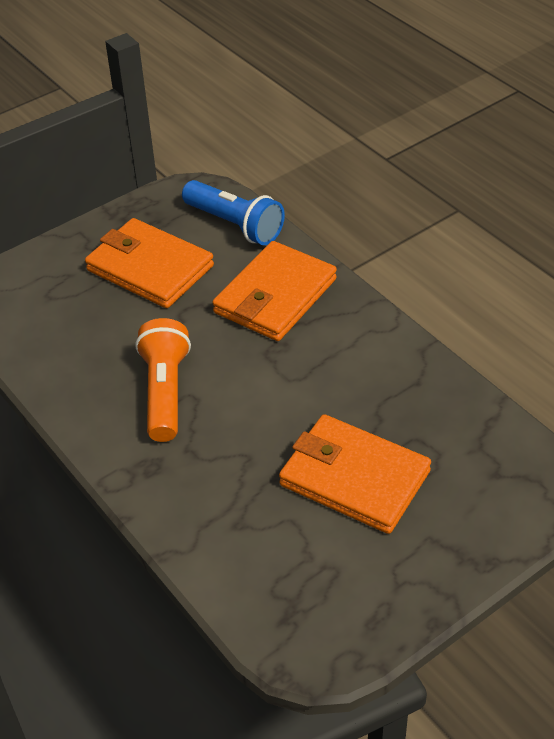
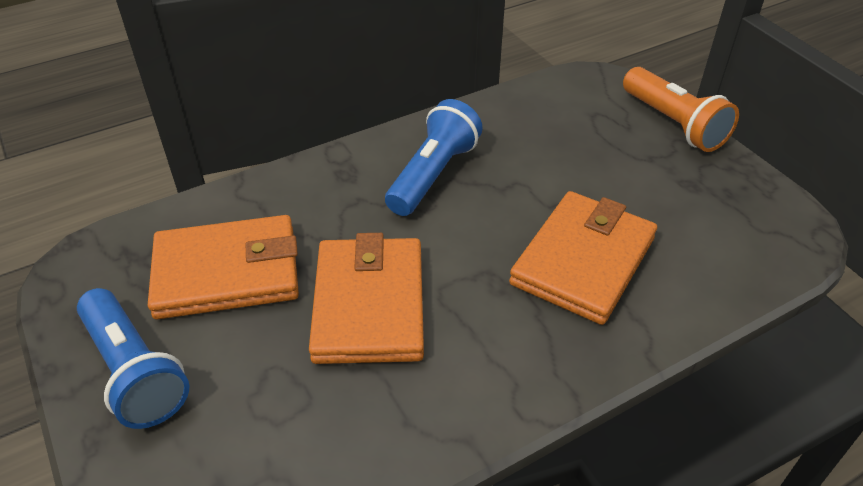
blue flashlight: [182,180,285,245] = 1 -> [77,288,190,429] [385,99,483,216] = 2

